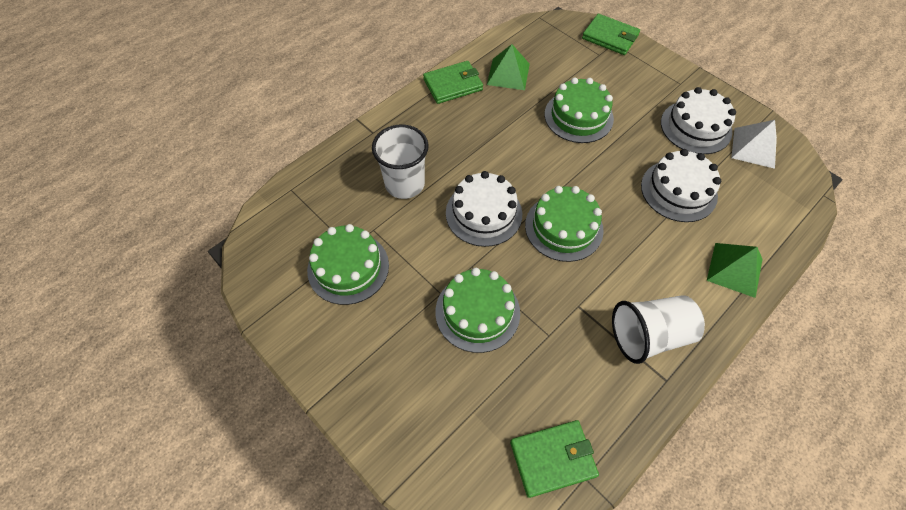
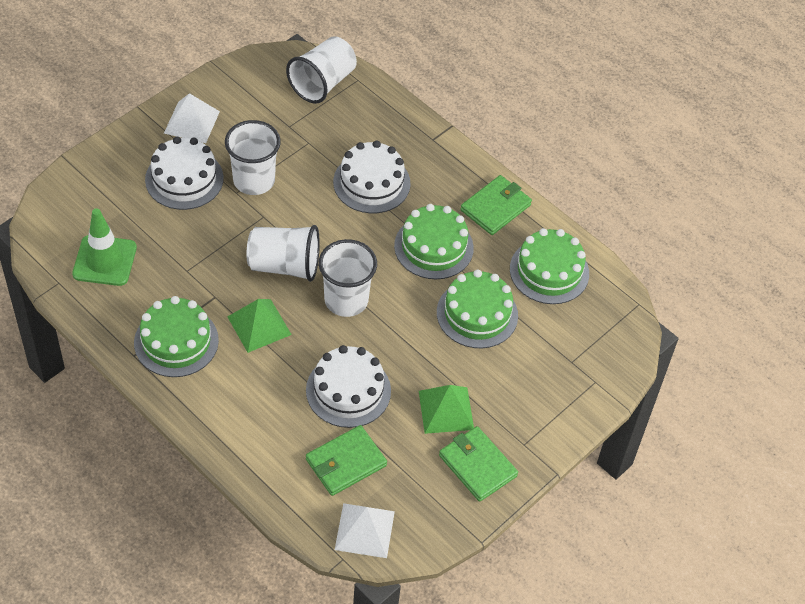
green traffic cone: none = 0 -> [72,208,137,286] = 1
white cup: [372,125,429,199] [612,295,705,364] = 2 -> [225,120,281,195] [246,225,320,282] [286,36,357,104] [319,239,377,317] = 4
white pyramid: [731,120,777,169] = 1 -> [164,93,220,143] [335,503,395,558] = 2

